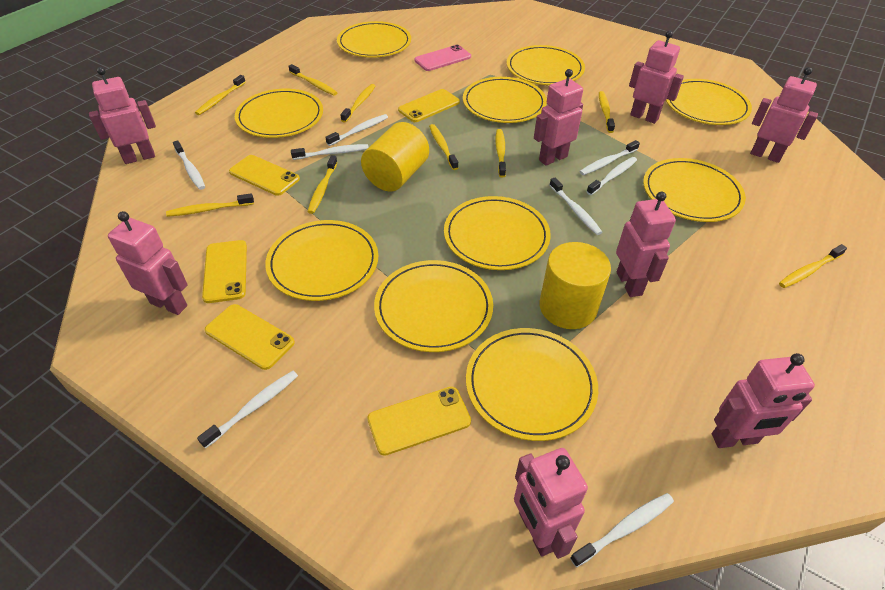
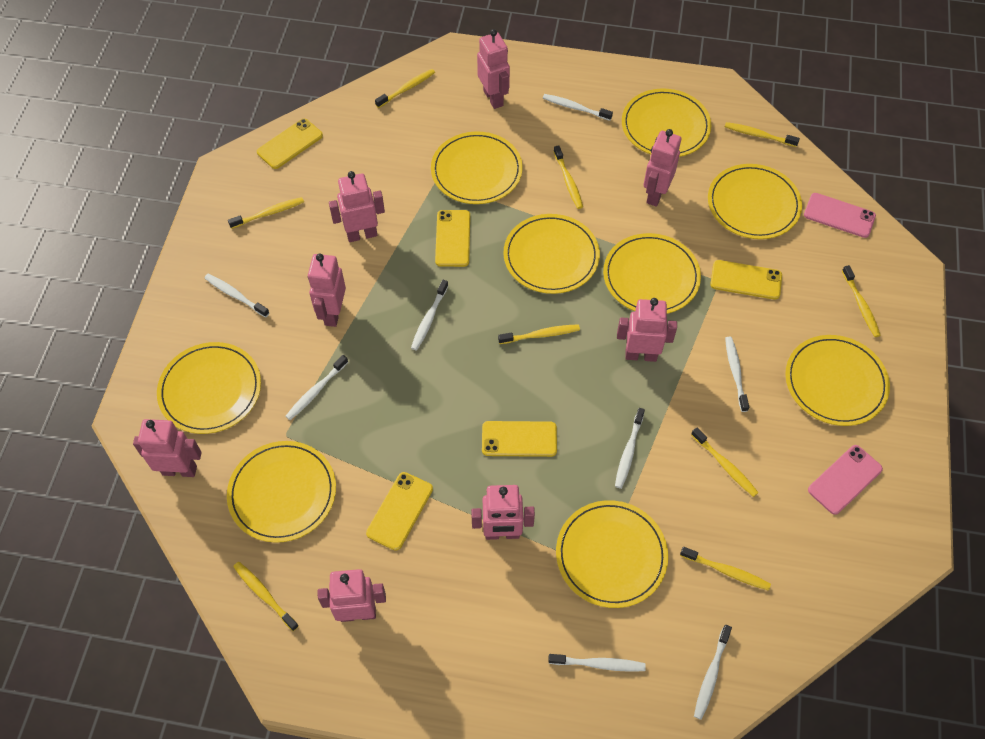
pink phone: [414,45,471,71] = 1 -> [804,193,876,238] [808,445,883,515] = 2
yellow cylinder: [361,122,429,192] [539,242,611,329] = 2 -> none = 0
yellow plate: [235,89,323,138] [265,220,378,301] [337,21,411,58] [374,260,493,352] [444,196,551,270] [463,77,547,123] [466,328,598,441] [507,45,585,85] [643,158,746,222] [666,79,752,125] = 10 -> [157,342,261,434] [227,441,336,543] [431,131,523,204] [503,214,600,294] [556,500,668,608] [603,233,701,314] [622,89,711,157] [708,164,802,239] [785,335,890,426] = 9

